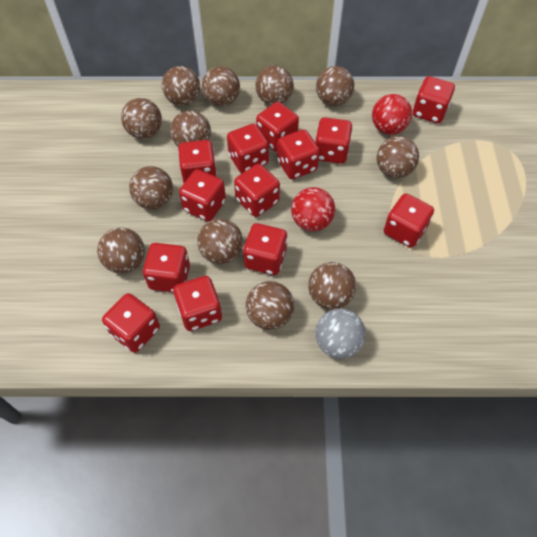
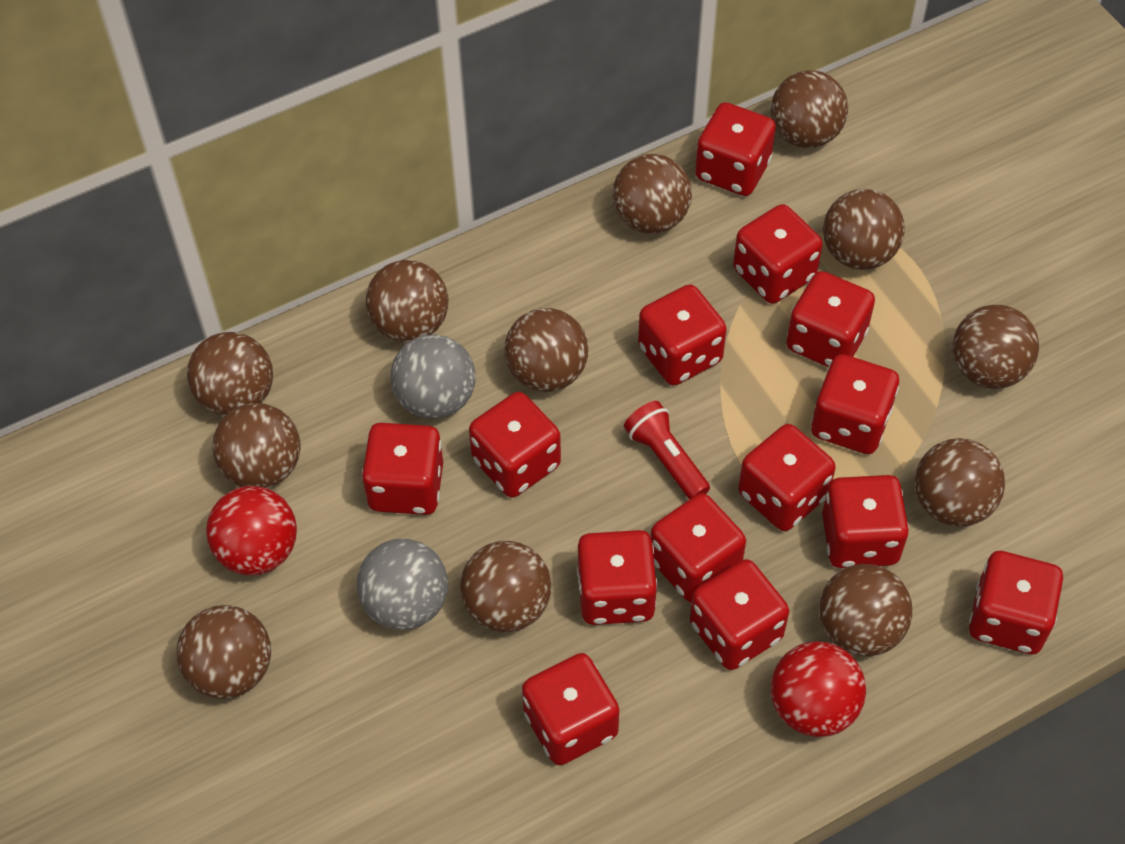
grey ball: [315,309,366,359] = 1 -> [357,539,448,630] [391,334,475,419] = 2
red dice: [102,293,160,353] [143,243,190,292] [173,276,222,331] [178,140,217,183] [179,169,226,221] [227,124,269,173] [234,164,280,217] [243,223,287,275] [256,102,299,152] [277,129,320,179] [315,117,353,164] [384,194,434,248] [413,76,455,123] = 13 -> [362,423,443,515] [469,392,561,498] [522,653,619,765] [577,530,658,625] [638,285,727,385] [651,493,746,602] [690,559,789,670] [695,102,776,196] [733,204,823,304] [738,424,836,531] [786,271,875,367] [811,354,899,454] [822,475,909,568] [969,551,1063,654] = 14
red flashlight: none = 0 -> [624,401,710,500] = 1

